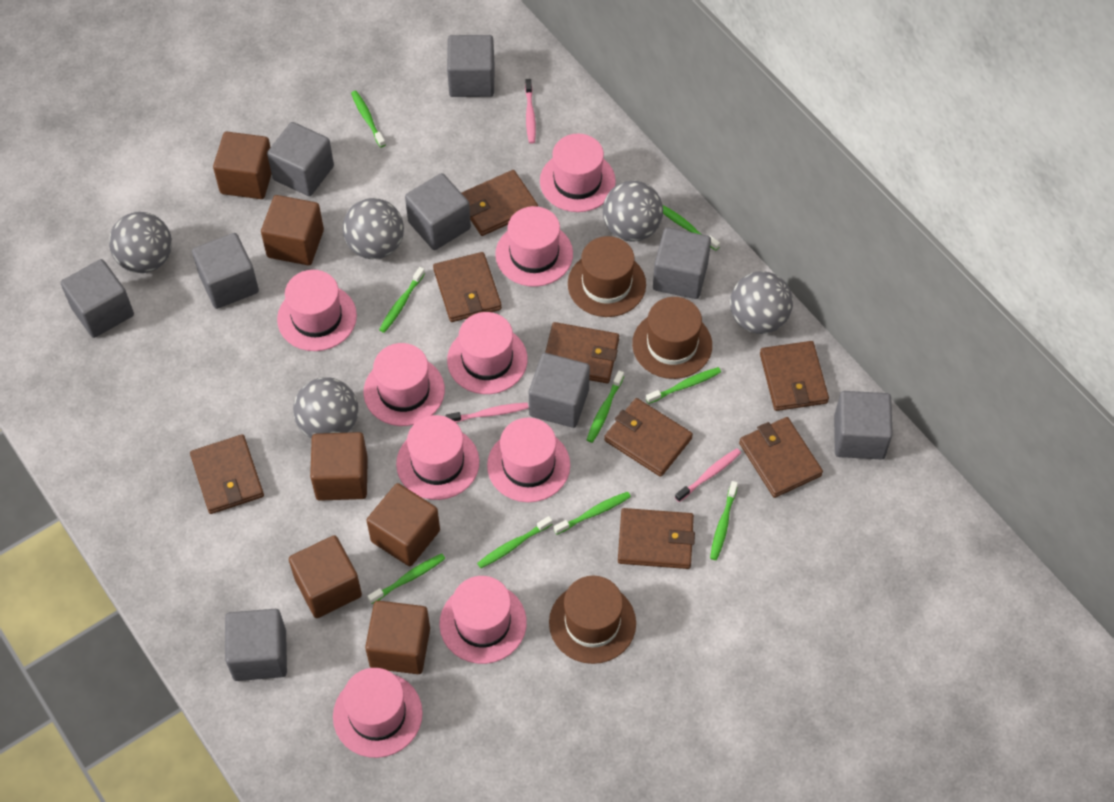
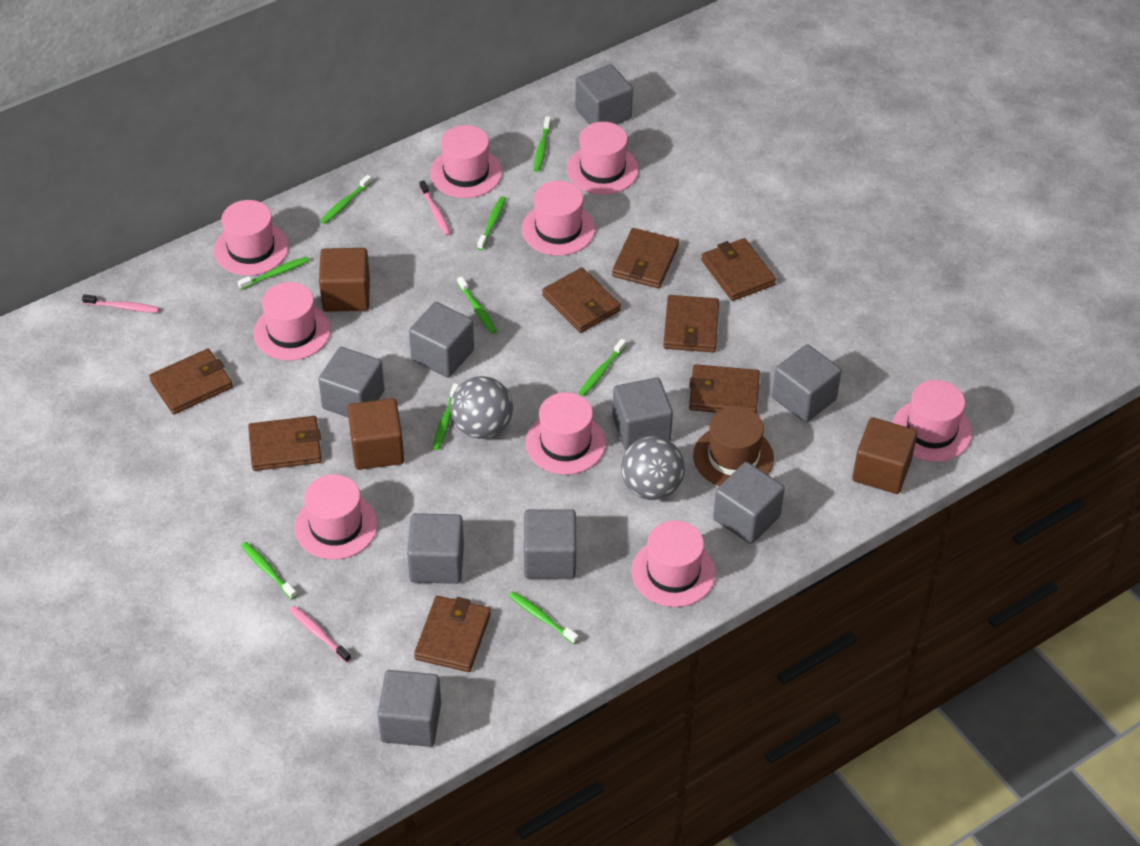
brown cube: [213,132,272,199] [261,195,324,265] [289,535,362,618] [310,432,368,501] [365,601,430,674] [367,483,440,566] = 6 -> [319,248,370,312] [347,398,404,470] [852,417,917,494] = 3
brown hat: [549,576,636,664] [568,236,646,317] [632,297,712,379] = 3 -> [693,406,774,486] = 1
grey ball: [109,212,172,273] [293,377,358,439] [343,198,404,259] [603,181,663,241] [730,271,793,334] = 5 -> [450,376,513,439] [621,436,685,500] = 2

